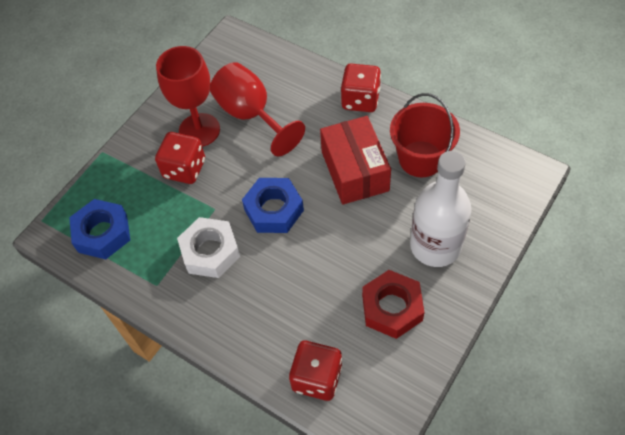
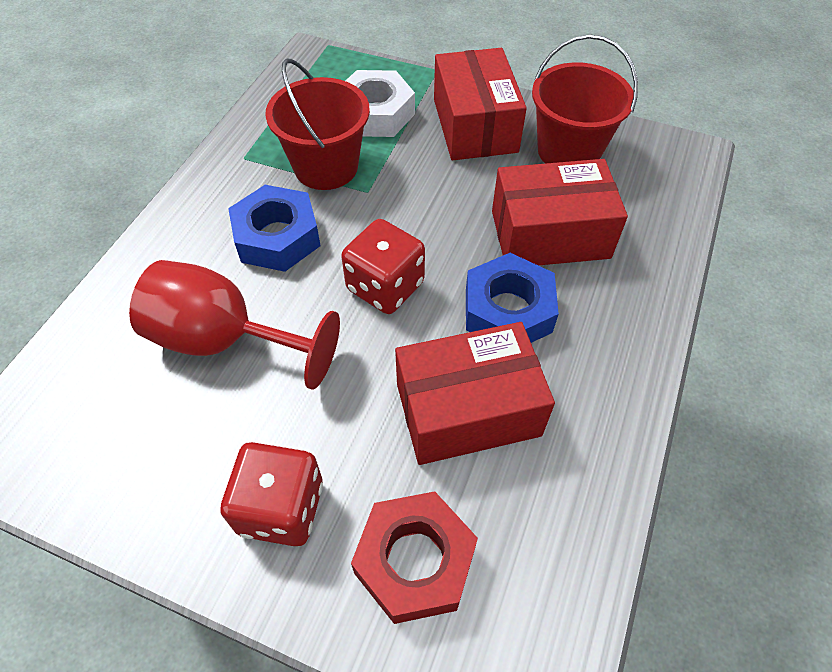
red box: [320,116,391,205] = 1 -> [395,322,555,465] [434,48,527,160] [492,159,628,266] = 3
red bucket: [390,93,460,177] = 1 -> [265,59,370,190] [532,35,638,164] = 2
red dice: [155,132,205,184] [289,341,342,401] [341,64,381,112] = 3 -> [220,442,323,546] [341,219,425,314] = 2
red goblet: [156,46,220,147] [210,62,305,156] = 2 -> [129,260,340,390] = 1
white bottle: [410,151,472,267] = 1 -> none = 0

